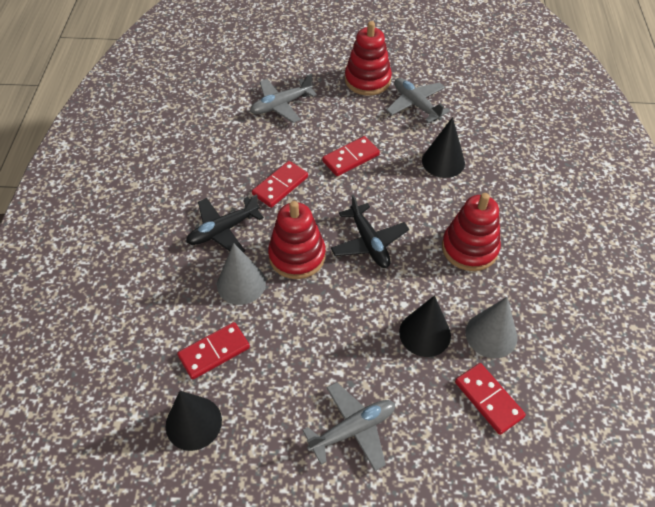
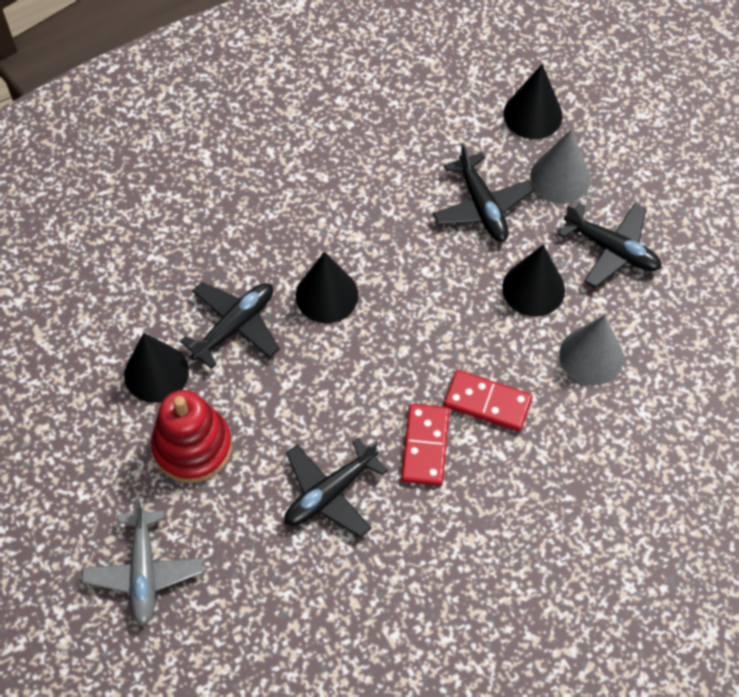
black cone: [166,391,222,451] [399,295,451,357] [422,117,465,178] = 3 -> [124,333,189,403] [296,251,359,324] [502,244,565,317] [504,64,563,139] = 4
black plane: [186,194,264,252] [331,195,409,268] = 2 -> [180,282,280,369] [284,438,388,538] [433,143,535,242] [558,203,662,288] = 4
grey plane: [250,73,317,123] [303,382,395,471] [386,78,450,123] = 3 -> [82,499,203,626] = 1
red domino: [177,322,250,380] [252,161,308,208] [322,136,380,176] [455,363,526,435] = 4 -> [401,404,450,486] [444,370,533,431] = 2
red stacking toy: [268,201,326,279] [345,21,392,96] [442,193,501,271] = 3 -> [151,390,232,483] = 1

